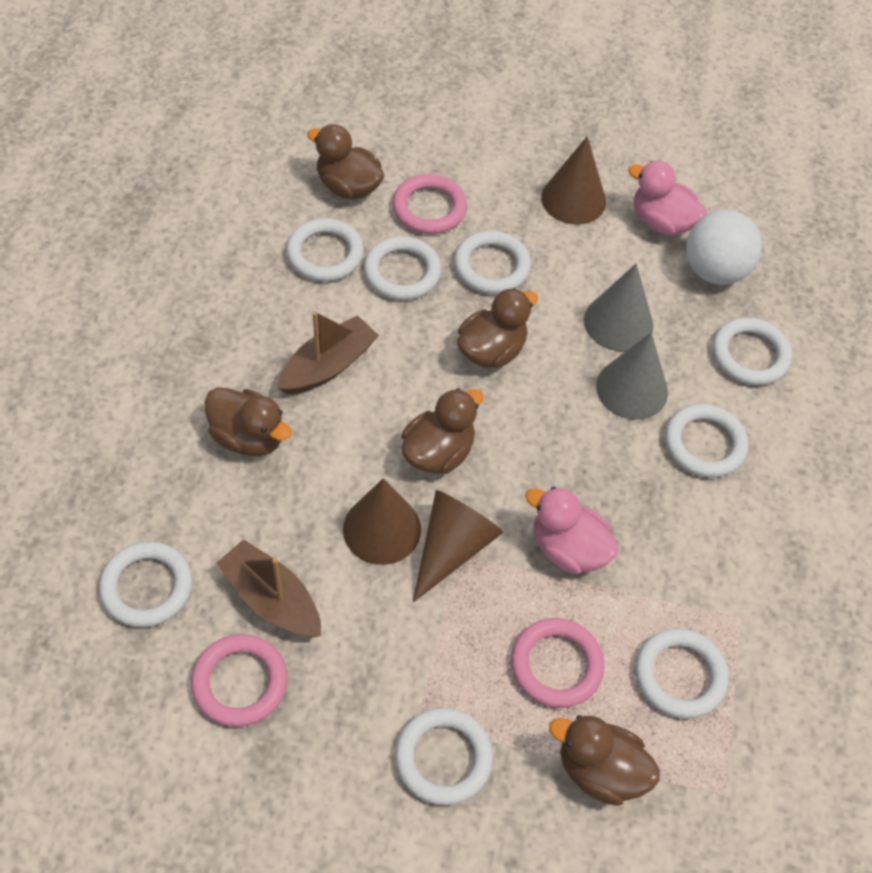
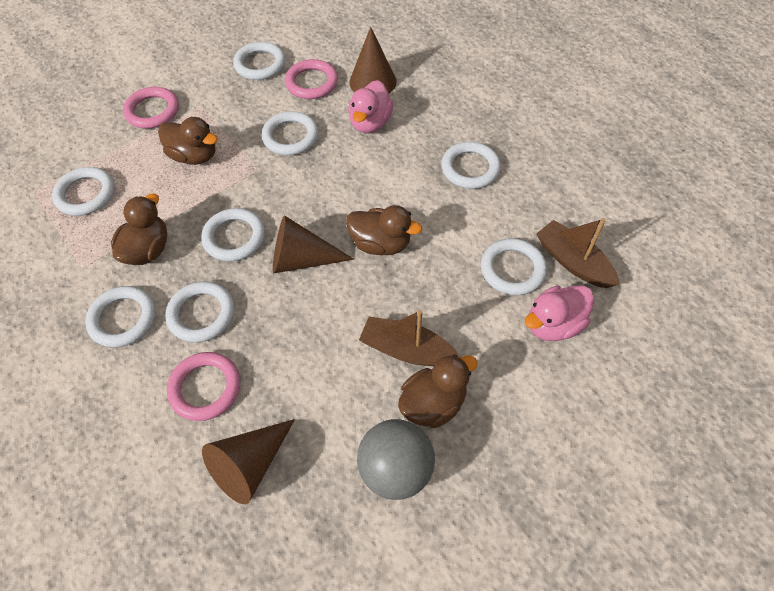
brown duck: [204,387,292,456] [307,124,384,200] [401,388,483,474] [457,288,538,368] [549,715,660,806] = 5 -> [111,194,167,265] [158,117,218,165] [346,205,422,255] [398,354,478,428] = 4
grey ball: none = 0 -> [357,419,435,500] = 1
grey cone: [584,264,653,351] [596,332,668,420] = 2 -> none = 0
white ball: [686,210,762,285] = 1 -> none = 0

